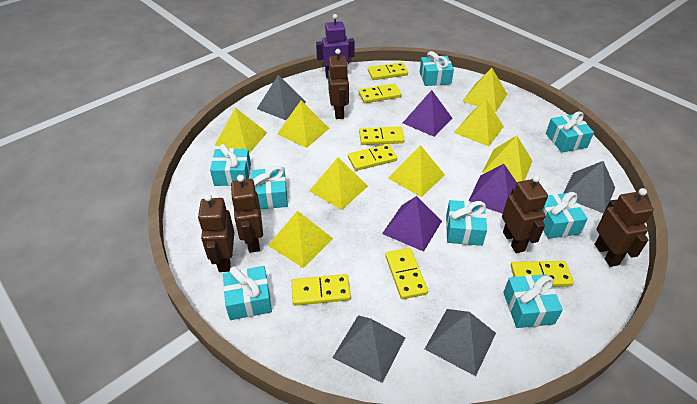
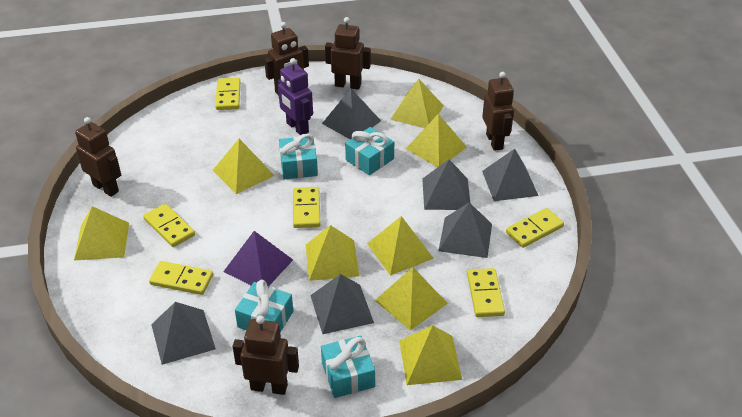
grey pyramid: [257,75,306,120] [333,315,406,383] [425,309,496,376] [563,161,615,213] = 4 -> [151,302,216,365] [310,274,374,334] [322,89,381,139] [422,159,470,210] [438,203,492,258] [482,149,538,201] = 6
purple pyramid: [382,196,442,252] [403,90,452,137] [469,164,517,214] = 3 -> [223,231,293,286] = 1
turquoise gift: [210,144,251,186] [223,266,272,320] [251,166,288,209] [420,51,454,86] [446,200,487,246] [503,274,563,328] [542,192,588,239] [546,111,594,153] = 8 -> [235,280,293,332] [279,134,318,179] [321,336,375,398] [345,127,394,175] = 4
yellow domino: [292,274,351,306] [348,144,397,171] [359,83,401,103] [359,126,405,145] [368,62,408,80] [385,248,428,299] [511,261,574,287] = 7 -> [143,204,195,247] [149,261,213,295] [215,78,240,110] [293,187,320,228] [467,268,505,317] [506,208,564,248] = 6

